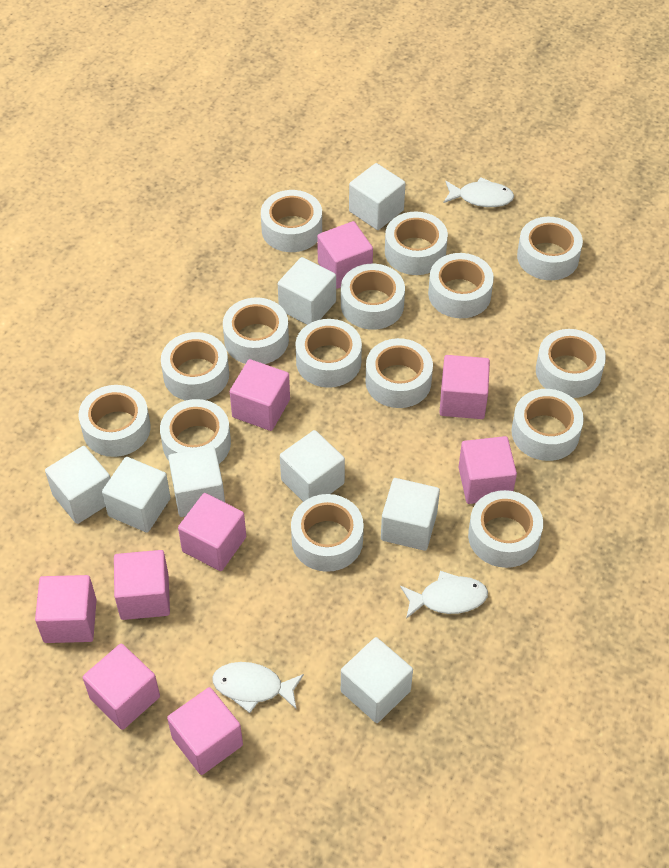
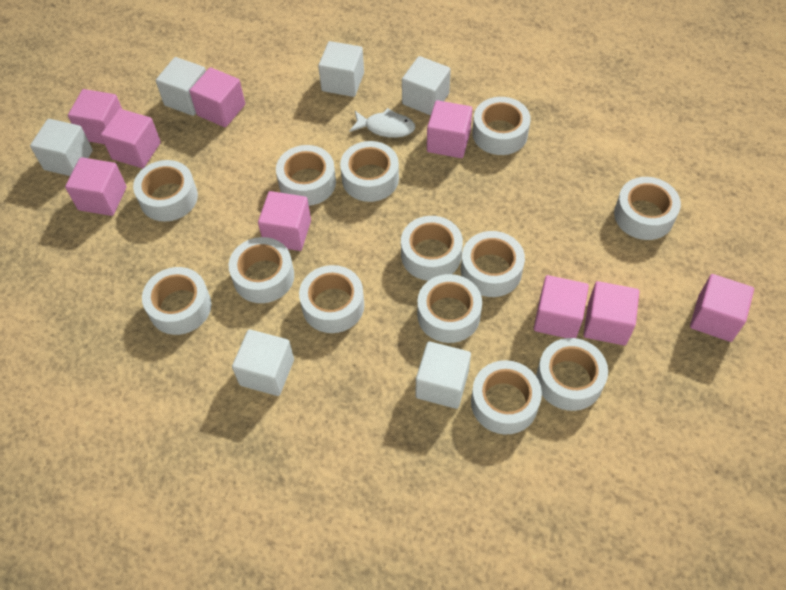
white cube: [45,446,110,524] [102,457,171,533] [168,447,225,517] [278,257,336,325] [280,430,345,502] [341,637,413,723] [349,163,405,230] [381,478,440,551] = 8 -> [30,119,93,176] [156,57,206,116] [232,329,294,396] [318,41,364,97] [402,56,451,115] [416,341,471,409] = 6
white fish: [212,662,304,713] [400,571,488,619] [444,177,514,207] = 3 -> [349,108,415,138] = 1
white tape: [79,385,151,457] [160,399,231,464] [161,332,229,401] [223,297,289,364] [261,190,322,252] [291,494,364,572] [296,319,362,388] [341,264,405,330] [365,338,433,408] [385,212,448,275] [428,253,494,318] [468,490,543,568] [511,389,584,461] [517,217,583,280] [536,329,606,398] = 15 -> [133,160,198,222] [142,267,211,335] [229,237,294,303] [276,145,336,206] [299,265,364,333] [340,141,399,202] [401,216,463,281] [417,274,482,343] [461,231,525,297] [471,360,542,434] [472,97,531,155] [536,338,608,411] [614,177,681,240] = 13

